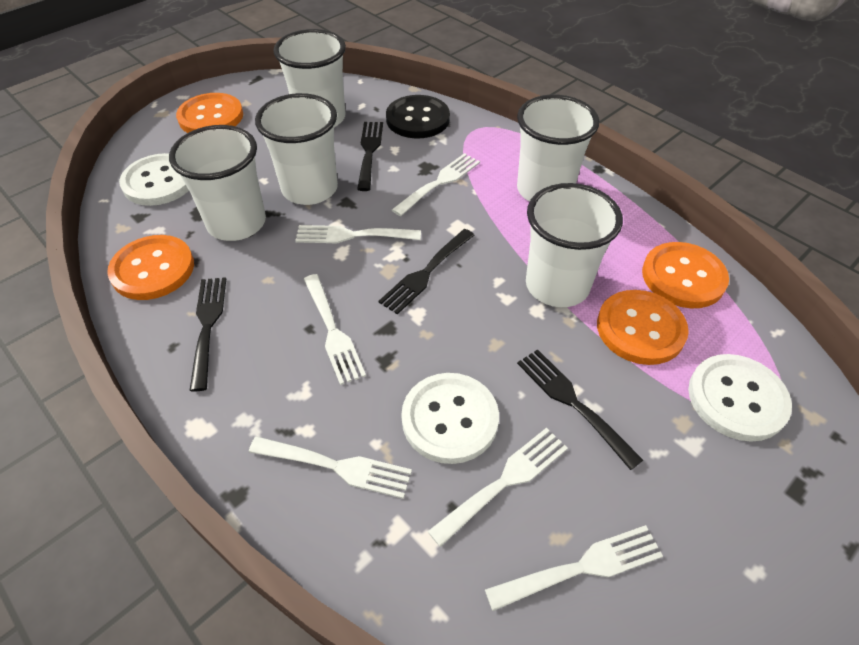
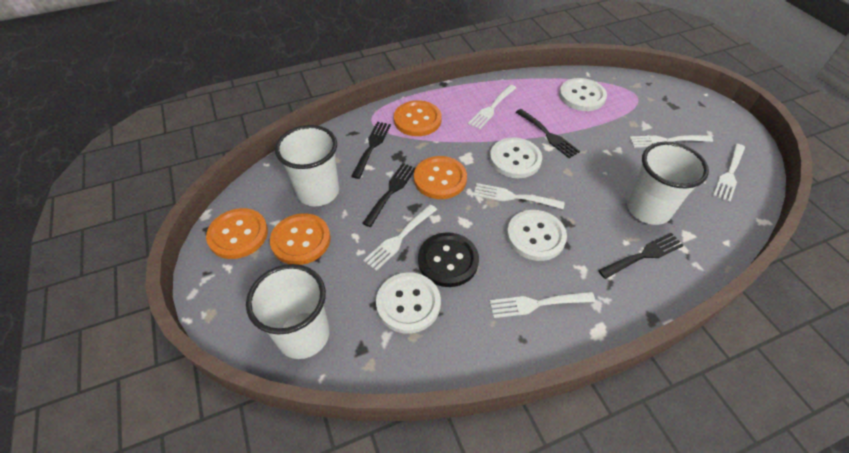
white button: [119,153,189,206] [401,373,499,464] [688,354,792,442] = 3 -> [376,272,441,334] [490,138,542,178] [507,210,567,261] [559,78,607,111] = 4
white cup: [169,125,266,241] [255,93,338,205] [273,29,346,127] [517,95,599,202] [526,183,623,307] = 5 -> [246,264,330,359] [275,125,339,206] [627,142,709,225] = 3

